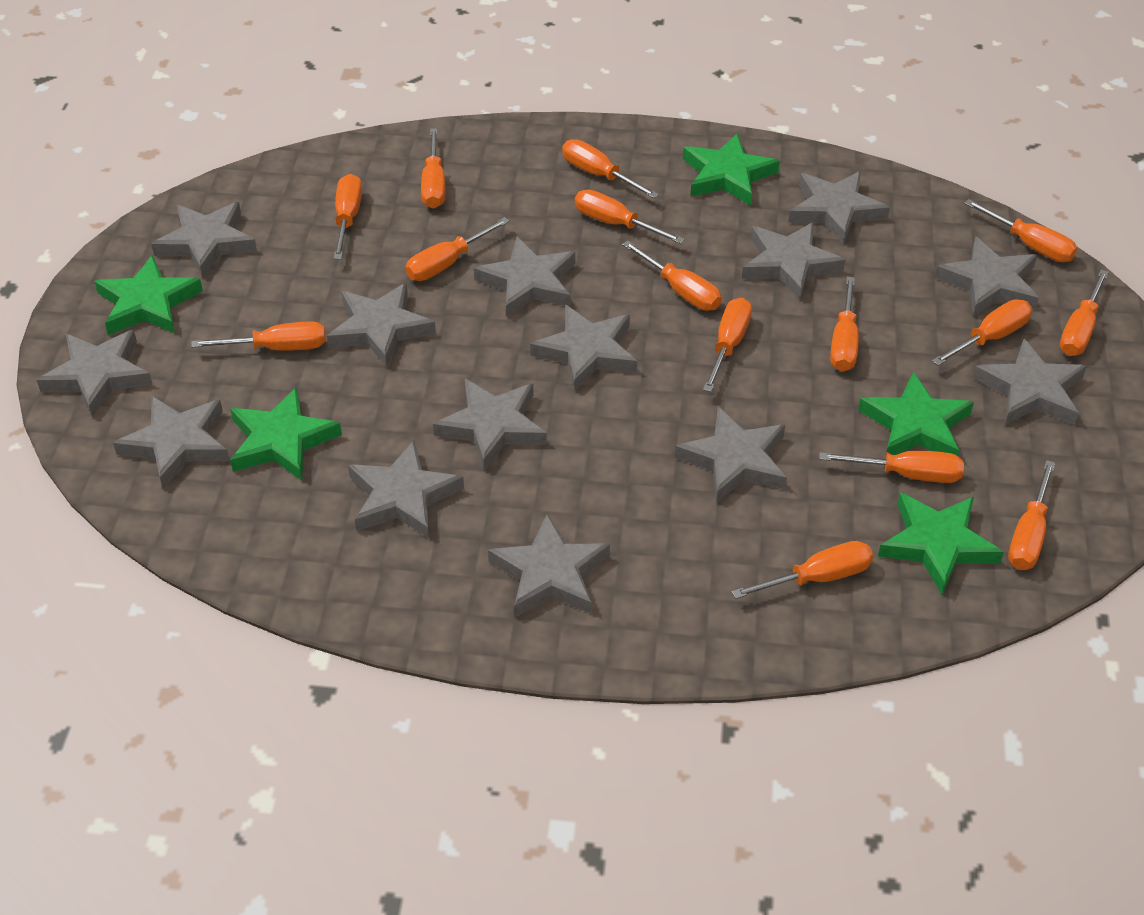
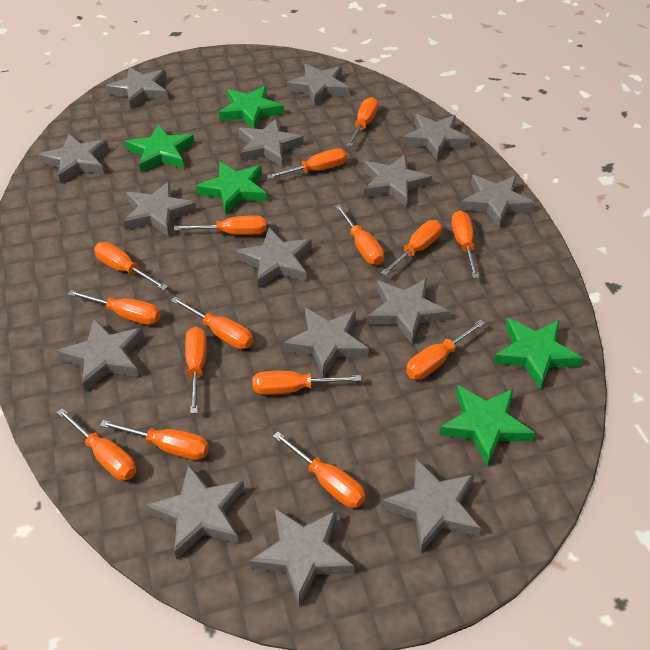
grey star: [37,330,152,417] [113,396,230,489] [151,202,257,278] [327,283,436,367] [348,440,464,539] [433,379,547,471] [474,237,575,317] [488,514,610,618] [530,305,637,392] [675,407,787,503] [742,222,846,300] [788,171,890,244] [935,236,1039,317] [973,339,1087,425] = 14 -> [38,134,109,183] [57,319,144,392] [106,67,168,109] [123,181,196,237] [145,464,244,559] [236,228,312,288] [238,118,304,166] [249,508,354,606] [283,308,369,377] [287,64,349,106] [364,154,432,207] [367,278,450,344] [382,459,481,552] [402,114,471,160] [460,175,535,228] = 15

